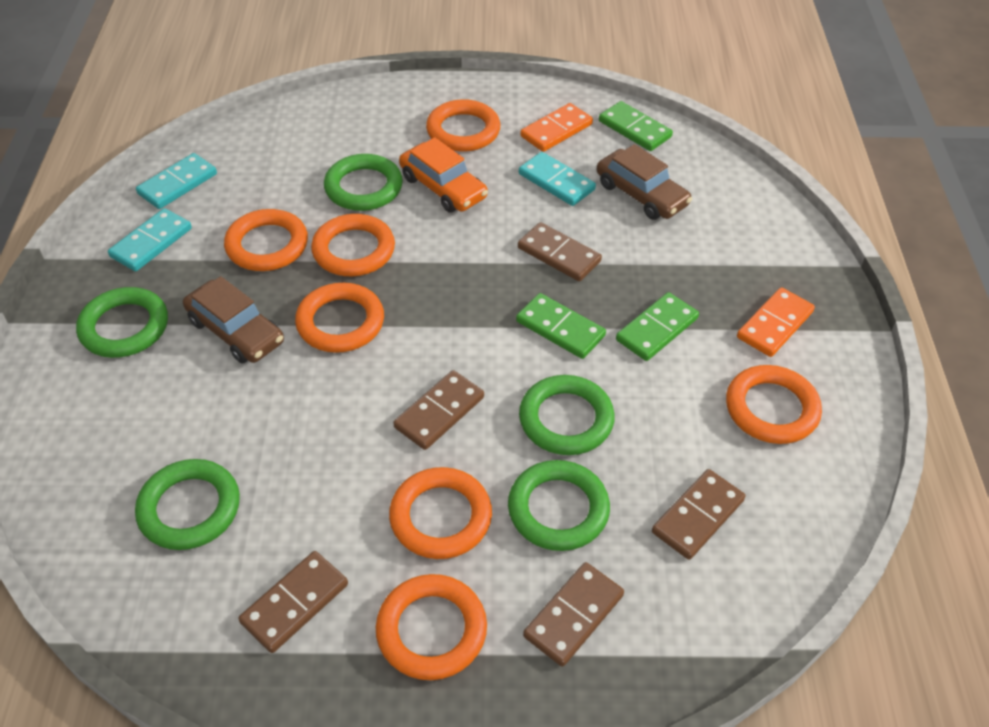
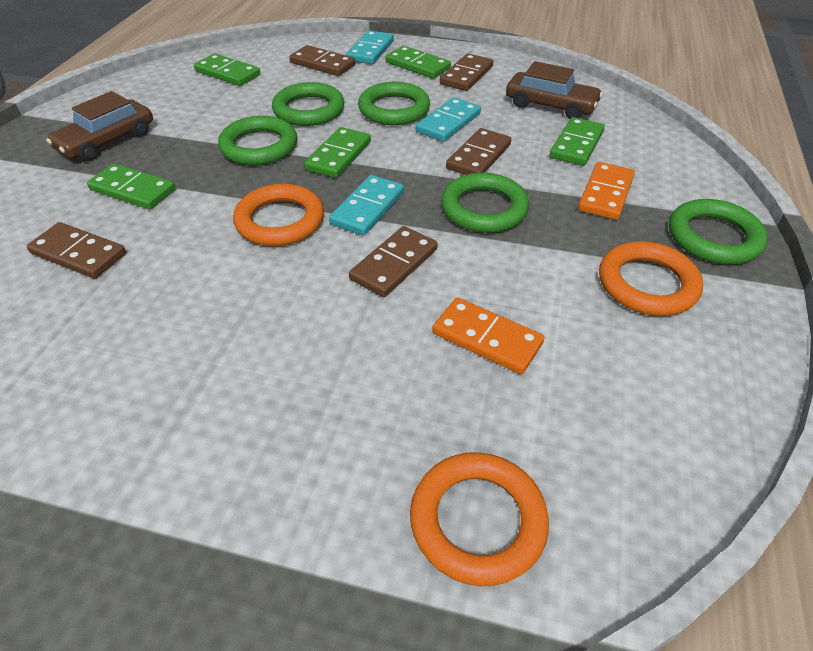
green domino: [516,293,606,359] [599,101,673,151] [616,292,699,361] = 3 -> [87,163,176,209] [194,53,260,86] [304,127,371,178] [386,46,451,79] [550,117,605,166] = 5
orange car: [399,137,488,212] = 1 -> none = 0
orange ring: [224,209,308,271] [295,283,384,353] [311,214,395,276] [376,574,487,680] [389,467,492,559] [426,99,500,152] [726,365,822,444] = 7 -> [233,184,324,246] [410,452,549,586] [599,241,703,316] = 3

